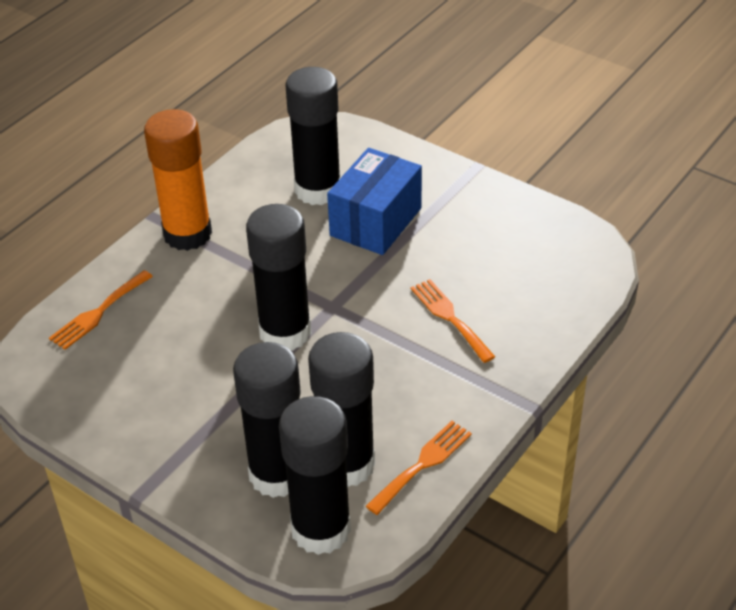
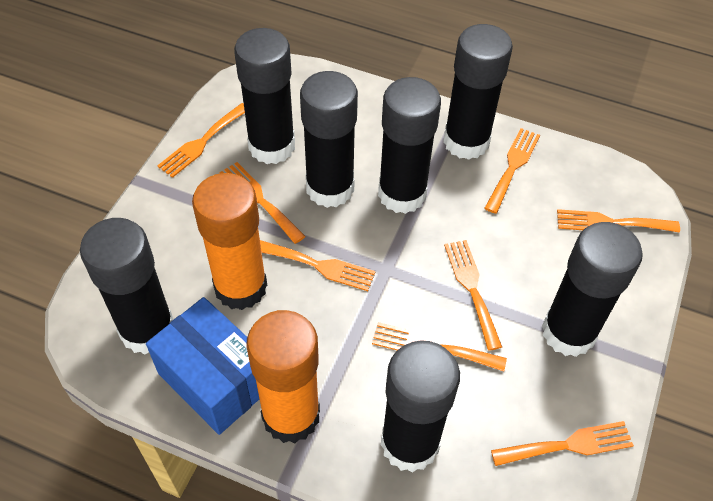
black glue stick: [233,342,301,498] [246,204,312,351] [279,396,351,555] [286,67,341,205] [308,332,375,487] = 5 -> [80,218,174,354] [234,28,295,164] [300,71,358,208] [378,77,441,214] [381,340,460,473] [443,24,513,160] [542,222,643,357] = 7
orange fork: [49,270,153,350] [366,421,472,515] [411,279,495,363] = 3 -> [157,103,245,178] [219,162,306,244] [260,240,376,291] [372,322,507,371] [444,240,502,351] [484,128,540,214] [491,421,634,466] [557,209,680,233] = 8
orange glue stick: [144,109,212,251] = 1 -> [192,173,267,310] [246,310,320,443] = 2

